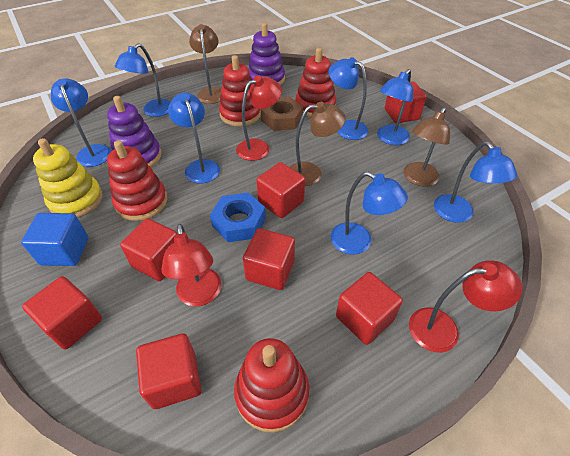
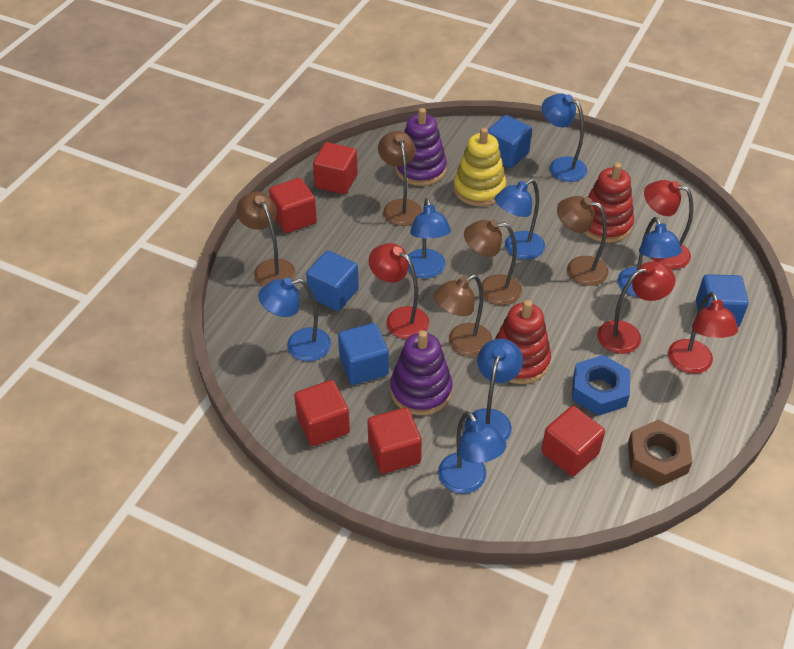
blue cube: [21,213,88,266] = 1 -> [306,250,359,311] [338,323,389,385] [488,115,532,168] [696,274,749,328] = 4
brown lamp: [189,24,221,104] [290,102,346,186] [403,107,450,187] = 3 -> [236,192,296,287] [378,131,422,226] [433,275,492,357] [464,220,522,305] [557,196,609,286] = 5
red cube: [22,276,102,350] [120,218,177,281] [136,333,202,409] [243,228,295,290] [256,162,305,218] [336,272,403,345] [385,82,427,123] = 7 -> [269,178,317,233] [294,380,350,446] [313,142,358,194] [367,407,422,474] [541,406,605,476] = 5
red lamp: [161,224,221,307] [236,76,282,161] [409,260,523,353] = 3 -> [369,243,429,339] [597,261,675,354] [644,180,693,269] [668,292,738,374] = 4
red stacking toy: [107,140,167,221] [219,55,261,127] [234,338,309,433] [295,48,336,117] = 4 -> [495,300,551,384] [584,163,634,243] = 2

